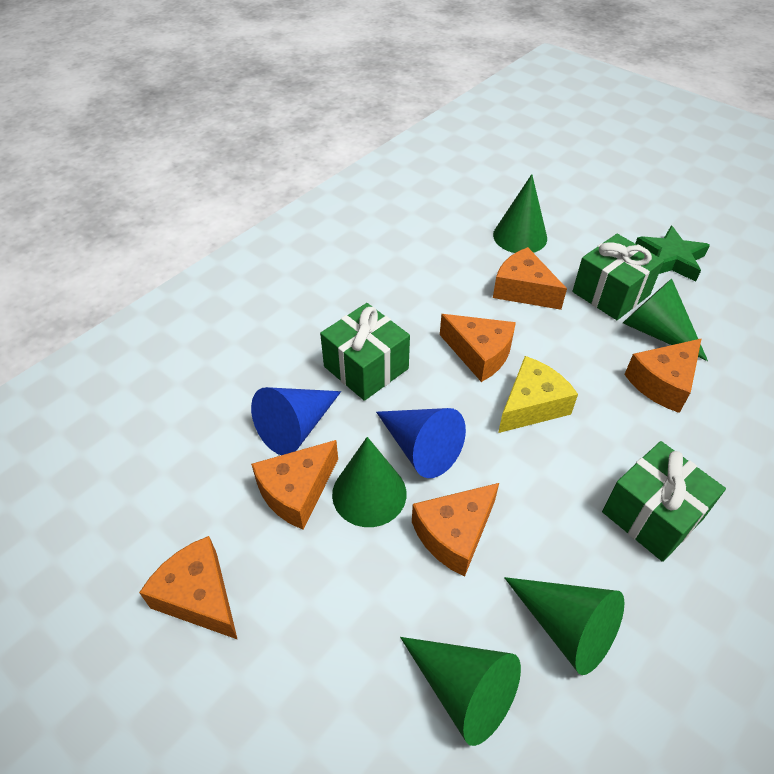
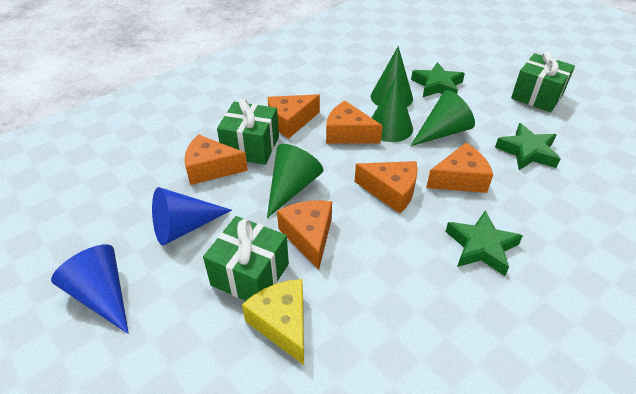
green cone: [332,437,406,527] [400,637,521,746] [493,174,547,253] [504,577,625,675] [623,279,708,361] = 5 -> [267,144,323,218] [371,46,413,107] [372,76,413,142] [410,90,475,146] = 4
green star: [635,225,710,282] = 1 -> [411,62,465,97] [445,210,523,276] [495,123,561,170] = 3

